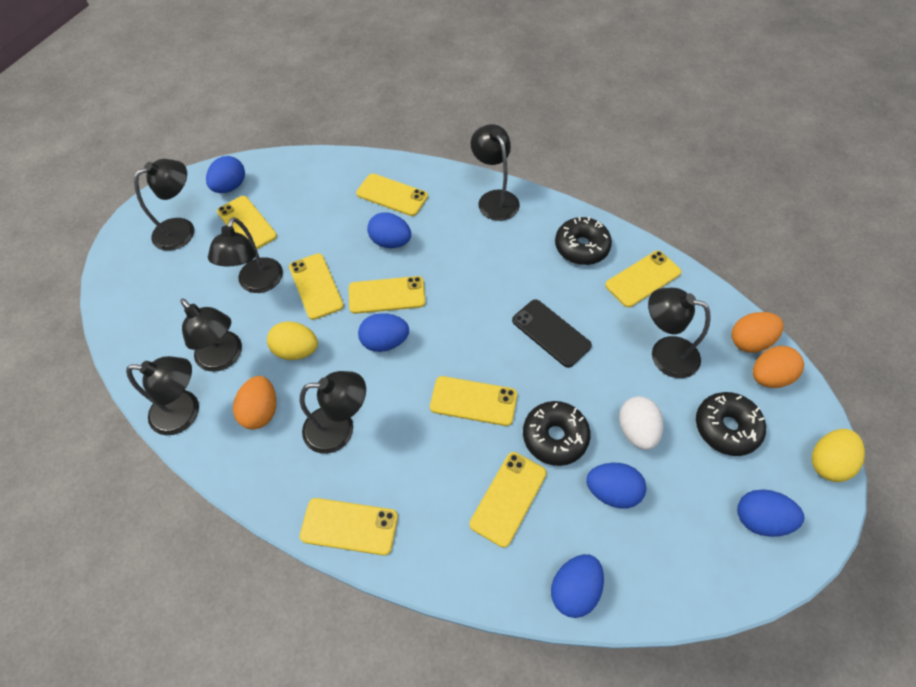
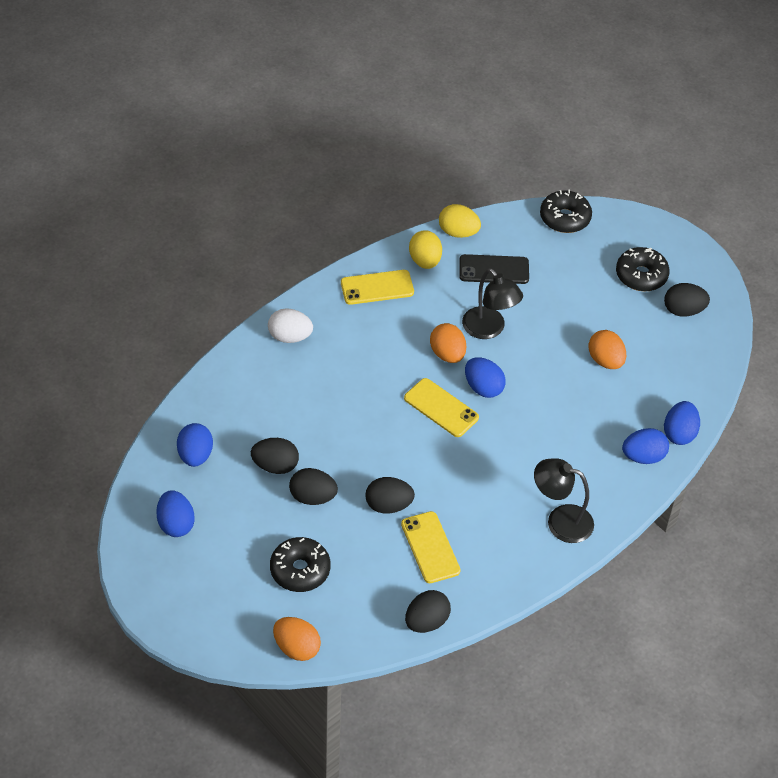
black egg: none = 0 -> [251,438,299,474] [289,468,338,505] [365,477,415,514] [405,590,451,633] [664,283,710,317] = 5
black lamp: [126,356,199,435] [134,159,194,251] [180,298,242,372] [208,217,283,293] [300,371,366,454] [471,124,520,221] [648,288,711,378] = 7 -> [462,268,523,339] [534,458,594,543] = 2
blue egg: [206,156,245,193] [358,313,409,352] [367,212,411,248] [551,554,604,618] [586,463,646,508] [737,489,804,537] = 6 -> [156,490,195,537] [177,423,213,467] [465,357,506,398] [622,428,669,464] [664,401,700,445] = 5
yellow phone: [217,196,277,249] [289,253,344,320] [300,498,398,555] [349,276,426,314] [356,174,428,216] [430,376,517,426] [470,452,547,548] [605,251,682,308] = 8 -> [341,270,414,305] [401,511,461,583] [404,378,479,437] = 3

